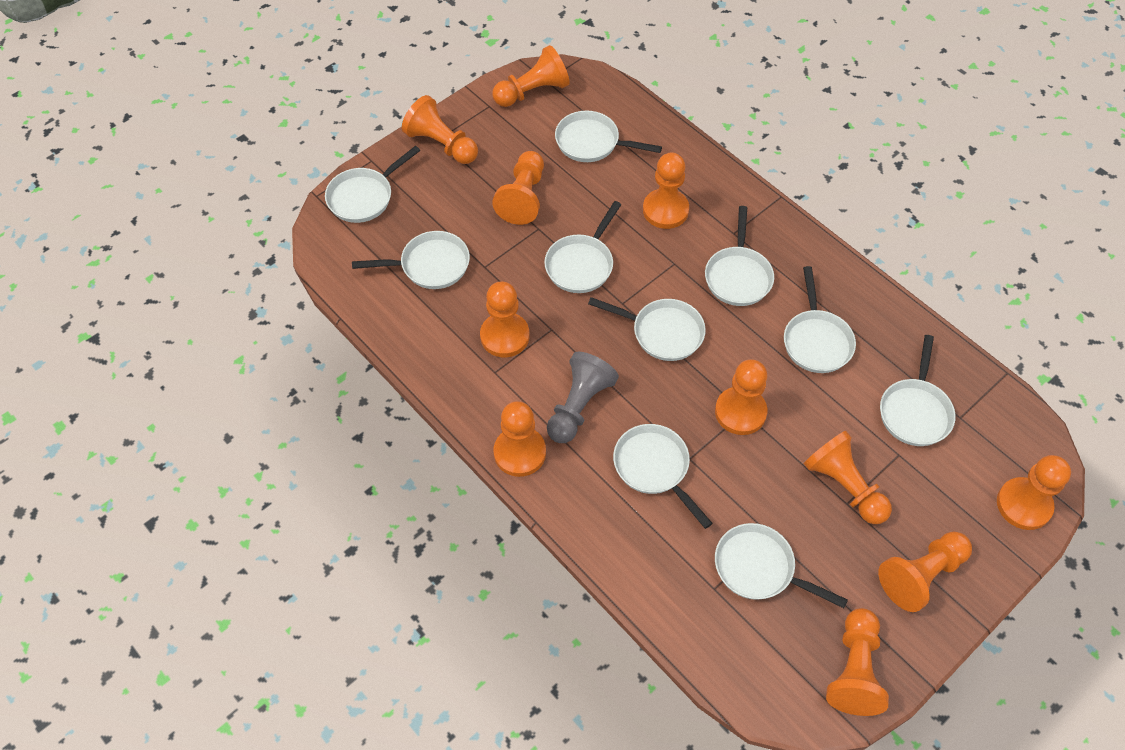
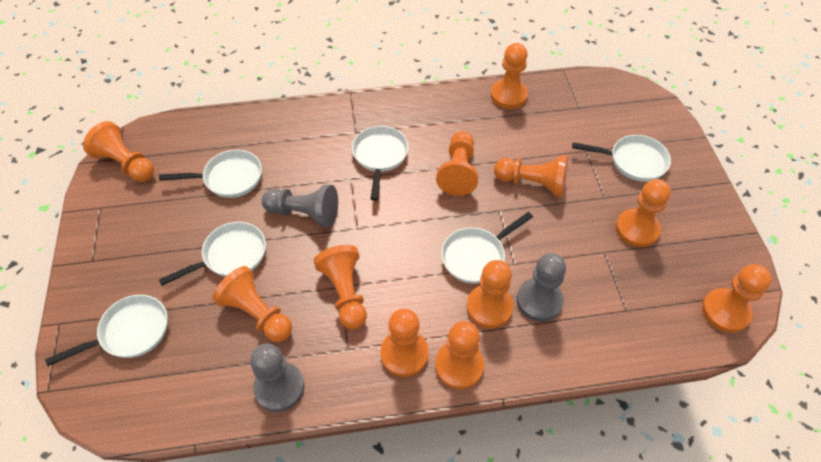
grey pawn: [547,352,619,443] = 1 -> [250,344,305,412] [262,184,338,228] [516,253,566,322] = 3
white pan: [325,146,420,223] [352,231,470,289] [544,201,621,293] [555,111,662,162] [588,297,706,361] [613,424,713,529] [705,206,774,306] [715,523,848,608] [784,266,856,373] [880,335,956,446] = 10 -> [45,295,168,366] [159,150,262,198] [159,222,266,286] [352,126,409,201] [441,212,533,284] [572,135,671,182] = 6

